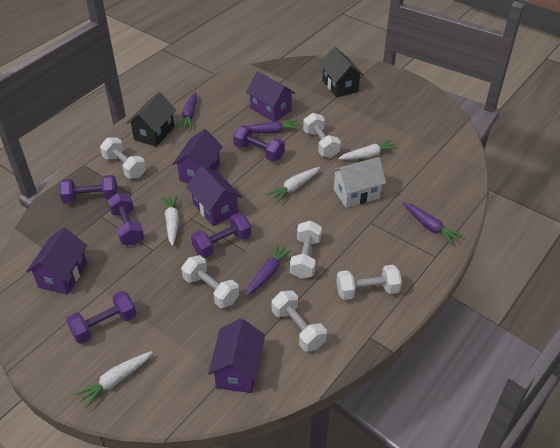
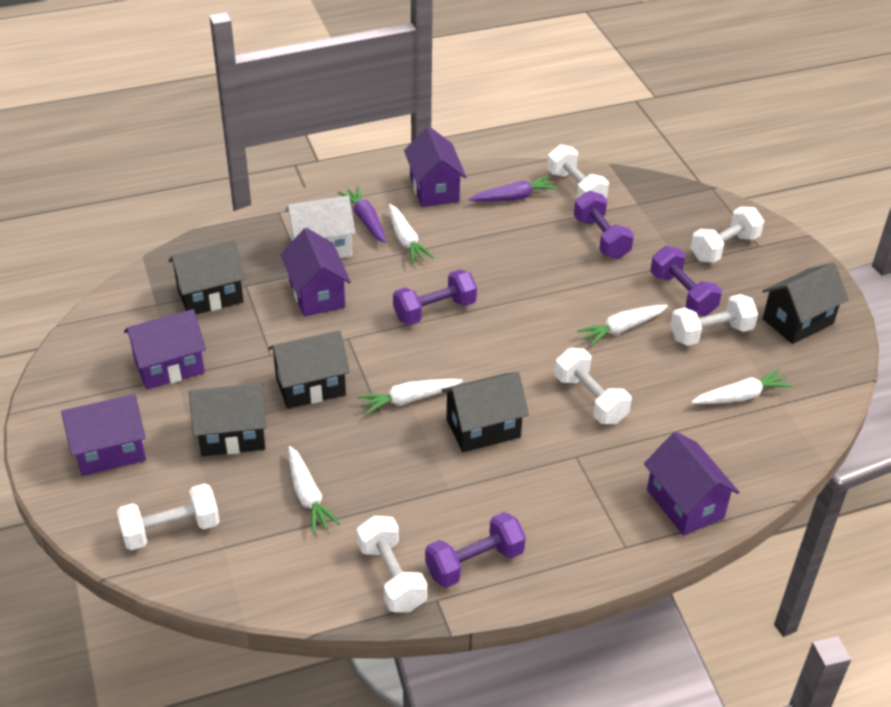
black house: [127,92,176,147] [319,47,364,97] = 2 -> [168,240,245,314] [189,383,266,456] [268,330,350,409] [441,372,529,452] [762,263,849,344] = 5
purple carrot: [177,92,197,129] [246,243,293,296] [248,120,300,133] [403,202,463,245] = 4 -> [338,186,386,243] [469,176,558,202] = 2
purple dumbbell: [59,175,118,204] [66,291,136,344] [108,193,144,246] [191,213,251,258] [233,125,285,161] = 5 -> [393,269,477,325] [425,512,526,588] [574,191,634,259] [650,246,722,316] = 4
white carrot: [75,351,153,408] [161,195,179,246] [267,167,320,202] [338,139,399,160] = 4 -> [288,446,340,534] [357,379,463,415] [389,204,434,264] [577,305,668,346] [691,369,793,404] = 5

